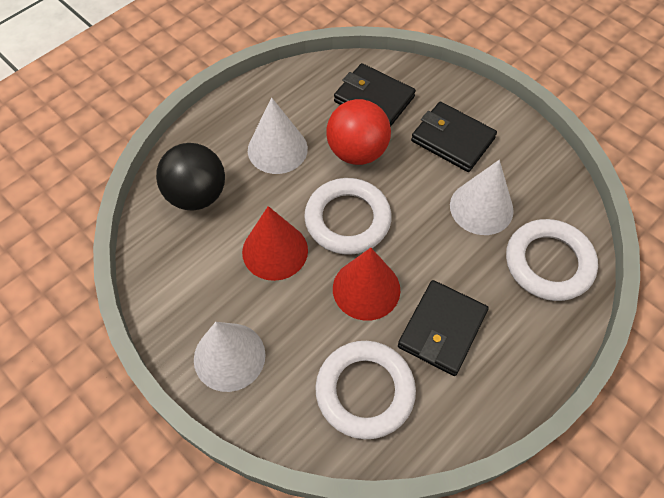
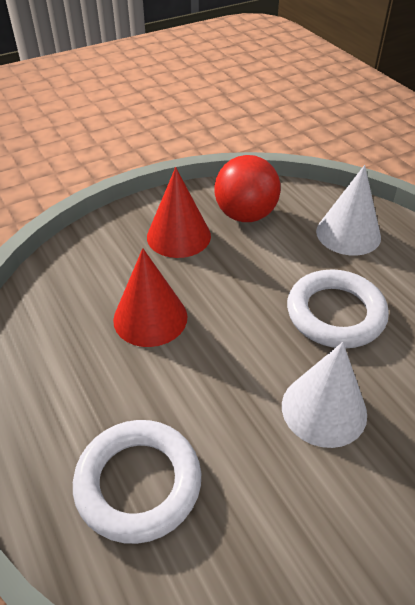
black ball: [156,143,225,210] = 1 -> none = 0
black wallet: [334,63,416,127] [398,280,488,376] [411,102,497,172] = 3 -> none = 0
white cone: [194,322,266,392] [248,97,308,174] [450,160,514,235] = 3 -> [282,342,367,448] [316,165,381,256] = 2
white ring: [304,178,392,255] [315,341,416,439] [506,219,598,301] = 3 -> [73,420,201,544] [287,270,389,349] = 2

